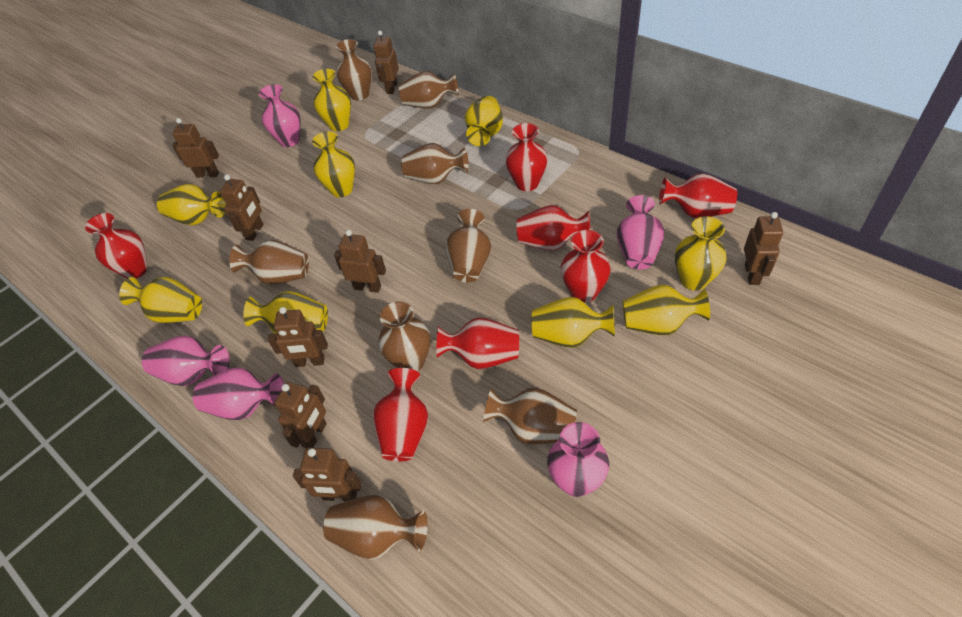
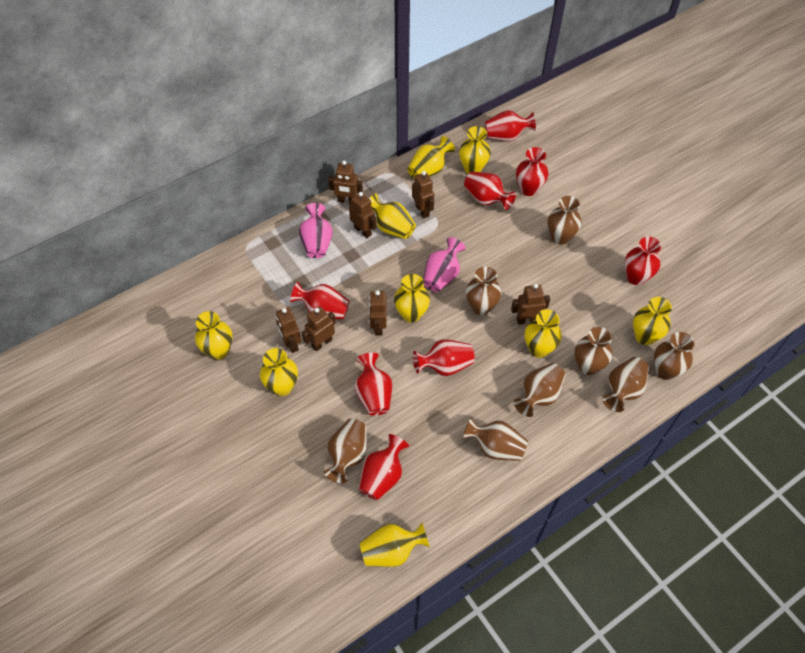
brown robot: [172,118,219,178] [220,175,264,241] [268,307,328,367] [274,382,327,448] [293,448,362,501] [334,230,386,293] [373,30,399,94] [744,212,783,285] = 8 -> [276,307,301,353] [302,307,336,351] [328,161,363,204] [349,192,377,238] [369,290,387,336] [412,171,434,218] [511,284,550,325] = 7
pink vase: [142,336,229,386] [193,367,284,420] [259,84,300,147] [547,422,609,497] [617,195,664,270] = 5 -> [299,203,333,258] [423,237,466,292] = 2
red vase: [85,213,148,279] [373,368,428,461] [437,317,519,369] [505,123,548,191] [517,205,590,251] [561,230,611,303] [659,173,737,218] = 7 -> [290,282,350,319] [355,353,392,416] [359,434,409,500] [413,339,475,376] [464,172,516,210] [485,110,536,142] [516,147,549,196] [625,236,661,285] = 8

